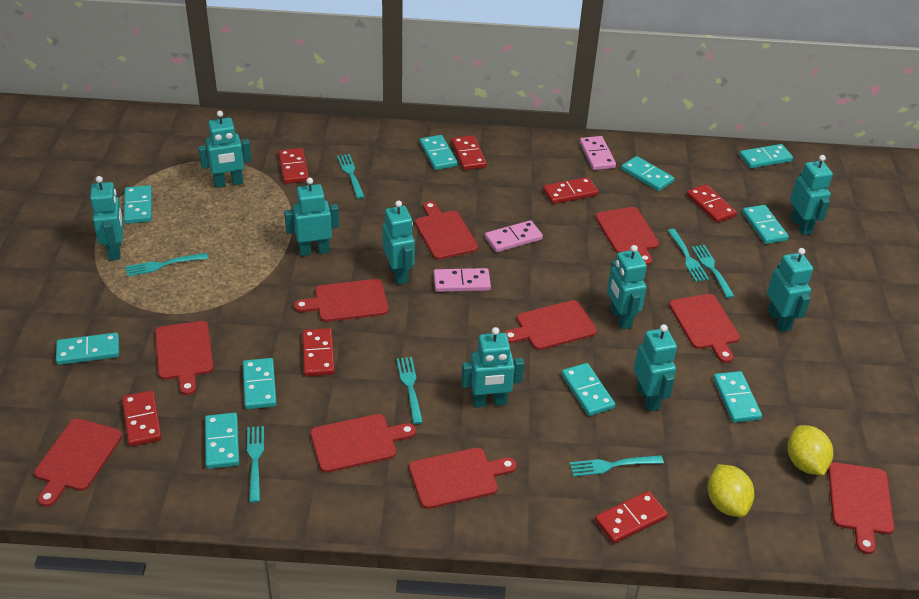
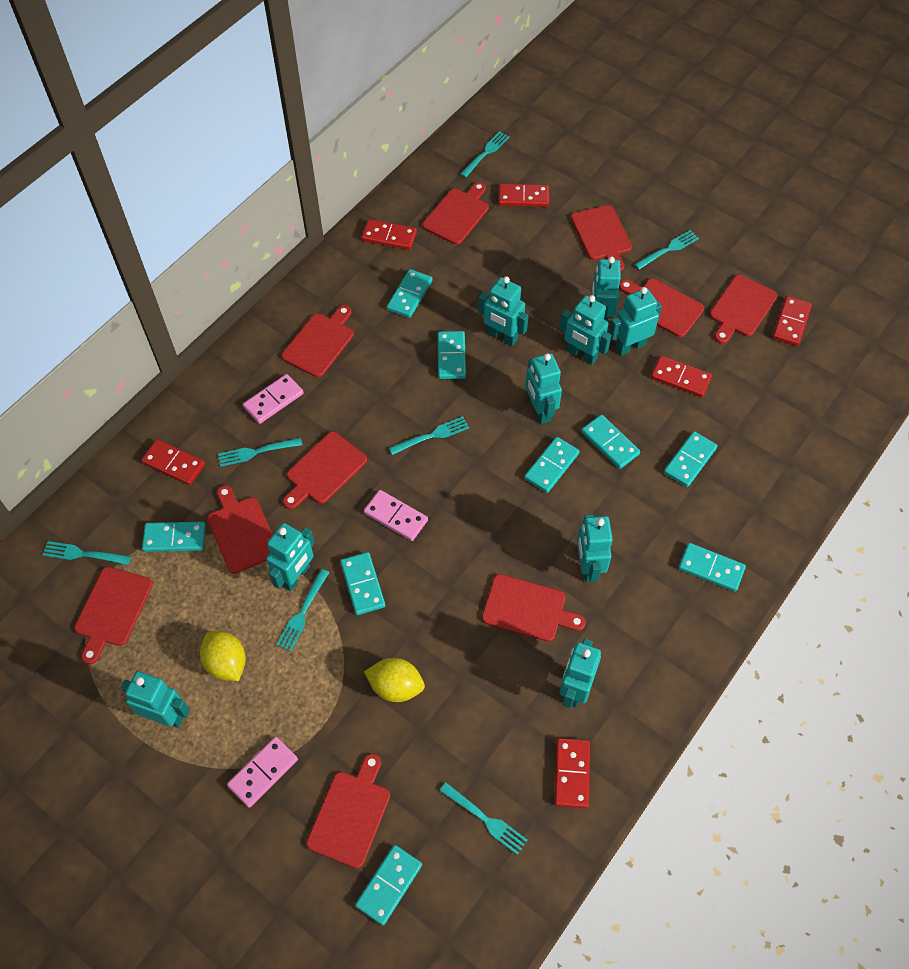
red domino: [122,390,162,446] [278,148,309,184] [302,328,335,376] [451,135,487,170] [543,177,598,204] [595,491,668,544] [687,184,737,223] = 7 -> [141,439,205,485] [361,219,417,250] [498,184,549,207] [554,738,590,808] [651,356,712,397] [772,296,812,346] = 6
turquoise domino: [56,333,119,365] [124,185,152,224] [205,413,239,469] [243,358,277,409] [420,135,457,170] [561,363,615,416] [621,156,674,191] [713,371,762,423] [739,144,793,168] [742,205,789,244] = 10 -> [142,522,206,552] [340,552,385,615] [355,845,422,926] [387,269,432,318] [438,331,466,379] [524,437,580,493] [581,415,640,469] [664,431,717,487] [678,543,746,592] = 9

